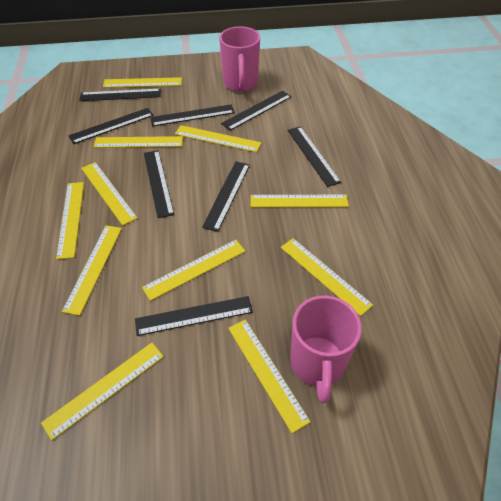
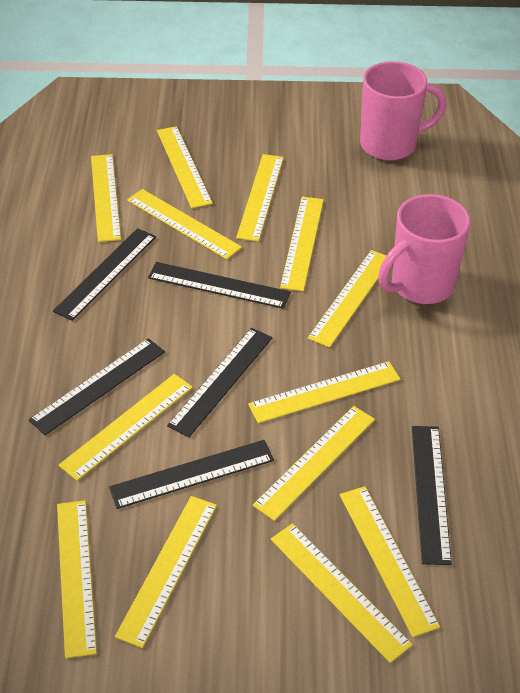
black ruler: [69,108,154,144] [79,89,161,101] [135,296,253,336] [144,150,174,218] [150,104,235,126] [202,161,250,232] [221,90,292,131] [288,126,341,187] = 8 -> [29,338,165,435] [53,228,156,321] [109,440,274,509] [148,262,291,309] [167,328,272,437] [412,426,452,565] = 6
yellow ruler: [41,343,164,440] [56,182,84,259] [62,225,122,316] [81,162,137,226] [94,136,183,148] [103,77,182,88] [142,240,245,301] [175,125,261,152] [228,320,311,433] [251,195,349,207] [281,238,373,316] = 11 -> [57,500,97,658] [59,374,193,481] [91,154,121,242] [115,496,217,648] [127,189,242,259] [157,126,213,208] [236,154,284,242] [248,361,400,423] [253,406,375,521] [271,523,413,663] [280,197,324,291] [308,250,386,348] [340,486,440,637] = 13

